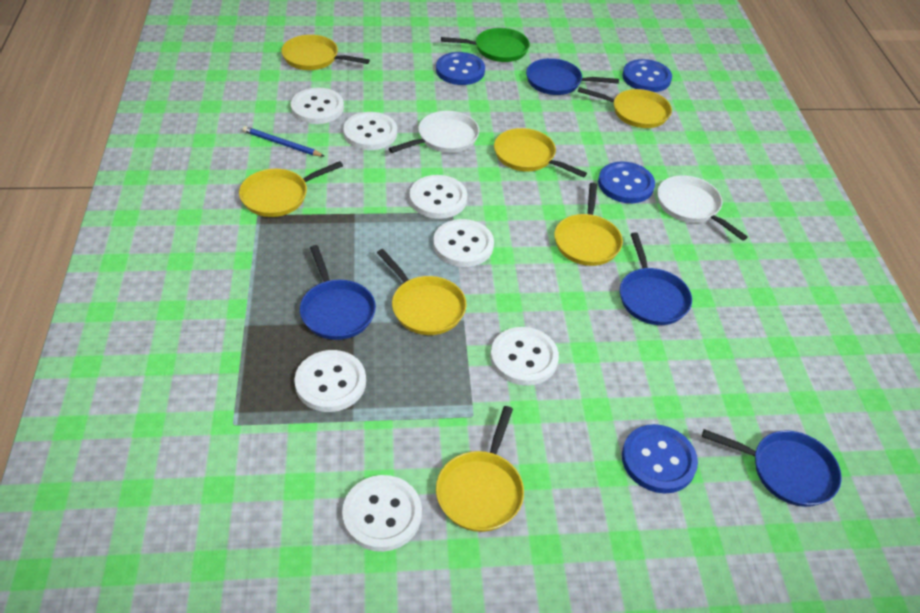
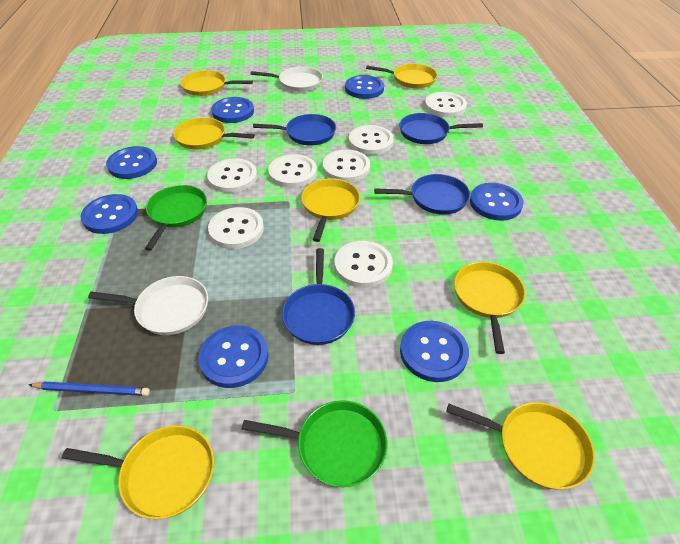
blue button: [436,52,485,85] [598,161,655,203] [622,59,672,92] [622,424,698,494] = 4 -> [81,194,138,234] [106,146,157,179] [198,325,268,388] [211,97,254,123] [345,75,384,99] [400,321,469,382] [470,183,524,221] = 7
green pan: [441,28,530,62] = 1 -> [145,185,207,251] [242,400,387,487] = 2

